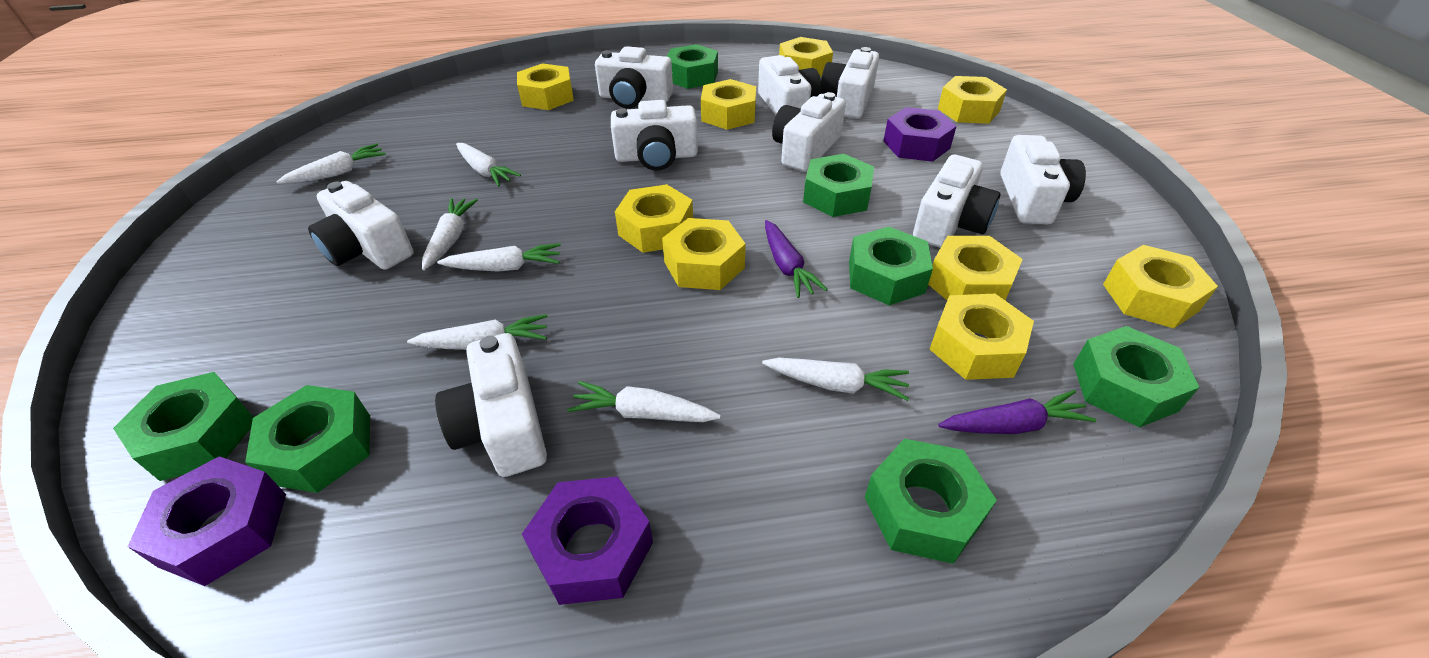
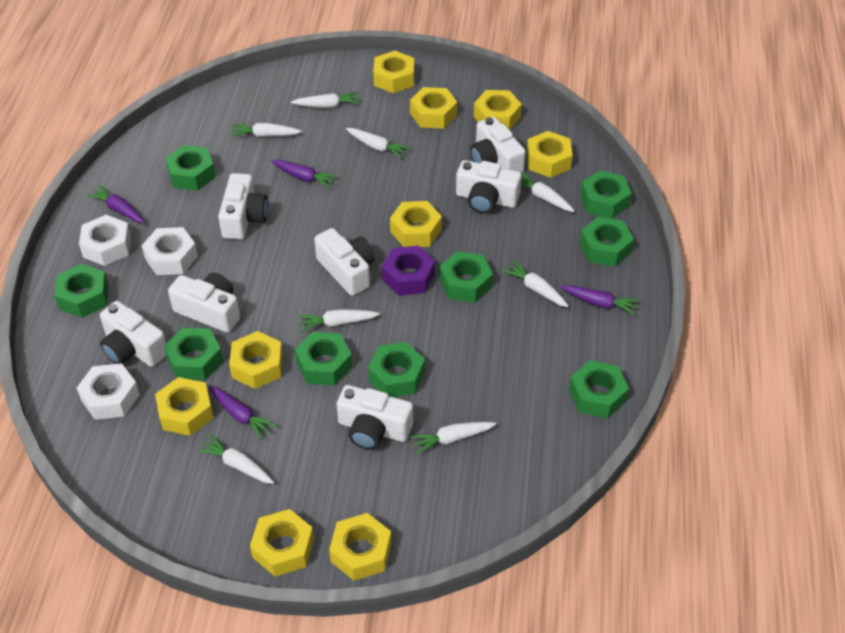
green nut: [113,372,254,481] [245,385,370,493] [667,44,718,89] [803,154,874,217] [849,227,933,305] [865,439,997,564] [1073,326,1200,427] = 7 -> [54,264,109,318] [164,328,223,380] [165,145,216,191] [295,332,352,386] [368,342,425,397] [439,251,493,303] [569,360,629,418] [580,170,632,219] [580,217,634,267] = 9
purple carrot: [765,220,828,298] [938,390,1096,434] = 2 -> [86,185,145,223] [209,386,277,440] [271,160,338,188] [560,285,640,315] = 4
purple nut: [127,456,286,586] [522,477,653,605] [883,107,957,162] = 3 -> [382,245,435,296] = 1
white camera: [308,181,414,270] [435,333,547,477] [595,46,673,108] [611,100,698,171] [758,55,822,115] [772,92,846,172] [821,47,879,119] [913,155,1000,248] [1000,135,1086,225] = 9 -> [100,301,166,367] [168,273,240,333] [218,173,268,240] [314,228,375,296] [337,385,413,450] [456,160,522,214] [470,117,526,173] = 7
white carrot: [276,144,386,184] [407,314,547,350] [422,198,478,270] [437,243,561,271] [456,143,521,187] [567,381,721,422] [762,358,909,401] = 7 -> [197,434,274,484] [231,123,302,137] [291,92,360,108] [298,309,380,332] [346,128,410,159] [410,422,496,454] [502,260,569,307] [521,172,575,212] = 8
white nut: none = 0 -> [77,363,140,420] [79,215,131,266] [142,227,198,275] = 3

